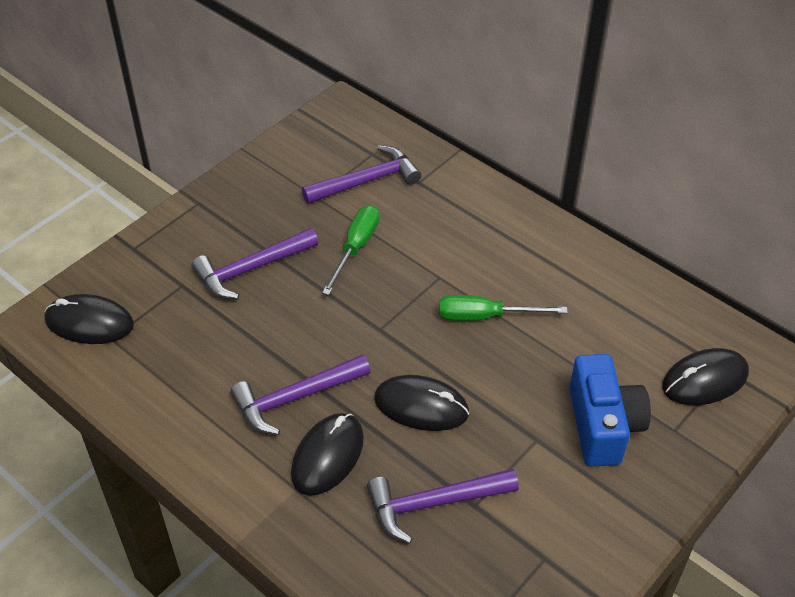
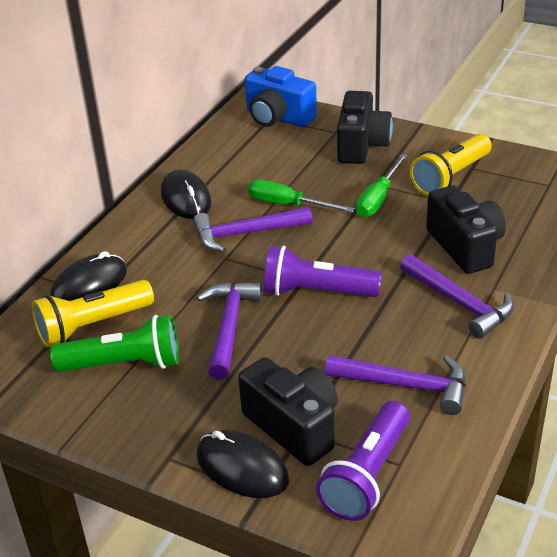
black camera: none = 0 -> [238,357,338,466] [337,91,393,164] [426,185,506,274] = 3
black mouse: [45,294,134,344] [291,413,364,496] [374,375,470,431] [662,348,749,405] = 4 -> [50,251,127,301] [161,169,212,219] [196,430,289,498] = 3
green flashlight: none = 0 -> [50,315,179,372] = 1
purple flashlight: none = 0 -> [264,246,382,297] [316,401,410,521] = 2
yellow flashlight: none = 0 -> [32,280,154,348] [410,134,492,195] = 2

